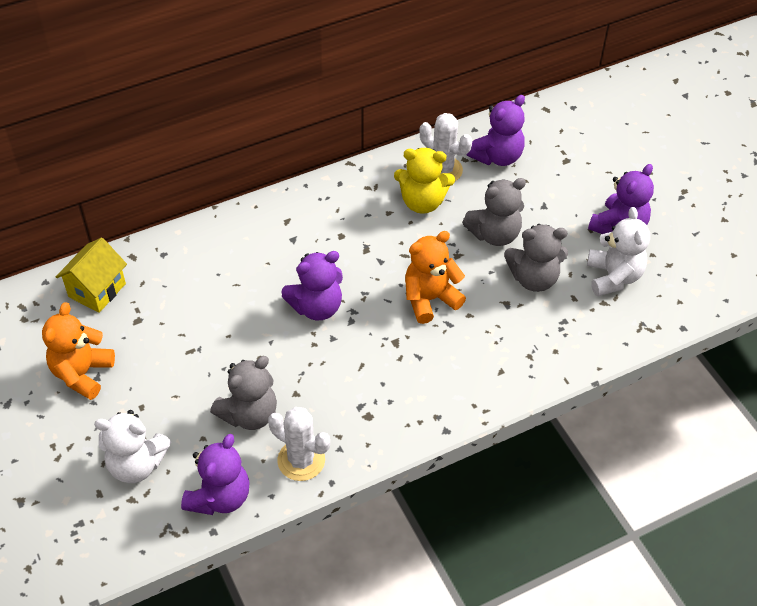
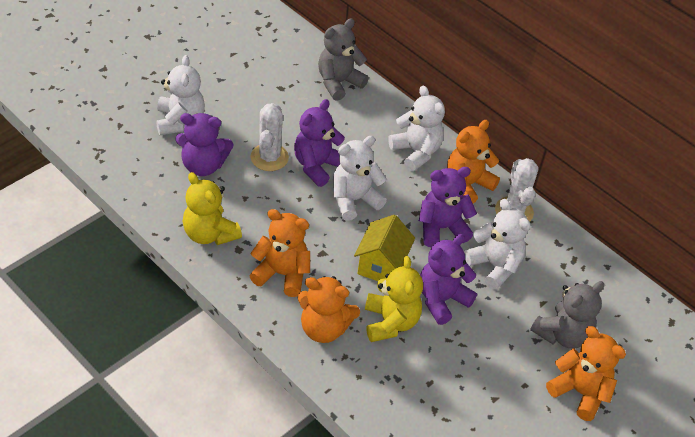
grey teddy bear: [210,356,277,430] [462,178,526,246] [504,224,568,292] = 3 -> [318,18,369,101] [530,281,605,349] = 2
orange teddy bear: [42,302,115,400] [405,231,466,324] = 2 -> [250,209,310,297] [297,276,360,343] [447,120,500,204] [546,326,626,421] = 4
white teddy bear: [94,410,171,483] [587,207,650,296] = 2 -> [156,55,205,135] [333,136,387,221] [388,86,445,171] [464,199,531,290] = 4
yellow teddy bear: [394,148,455,214] = 1 -> [183,172,242,245] [365,256,423,342] = 2

